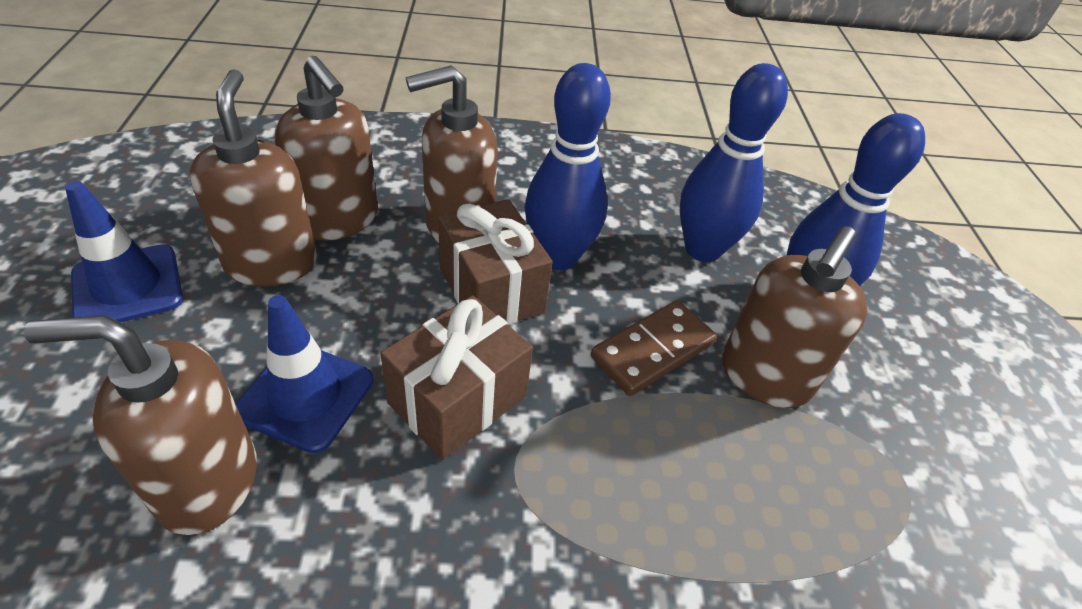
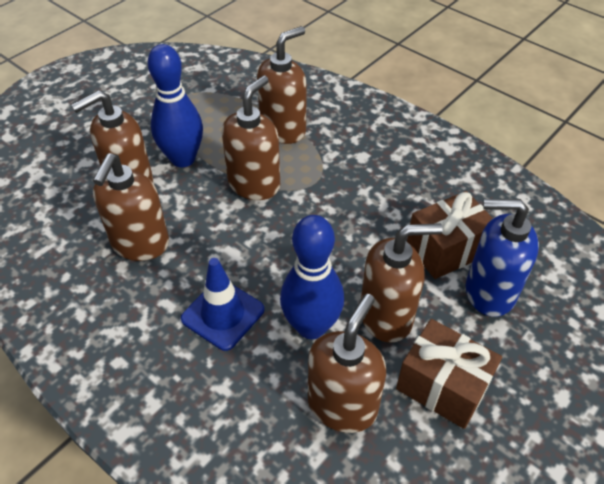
blue bowling pin: [525,63,611,270] [680,63,788,262] [787,113,925,286] = 3 -> [148,44,203,167] [280,215,344,339] = 2
blue soap dispenser: none = 0 -> [466,199,539,317] = 1
blue traffic cone: [65,181,183,322] [236,295,373,453] = 2 -> [181,258,264,351] = 1
brown domino: [591,300,717,396] = 1 -> none = 0
brown soap dispenser: [24,315,257,535] [190,69,317,287] [275,56,378,241] [406,65,498,243] [722,226,868,408] = 5 -> [71,90,154,183] [93,153,169,261] [222,76,280,200] [257,26,307,144] [308,294,386,433] [361,223,443,343] = 6

